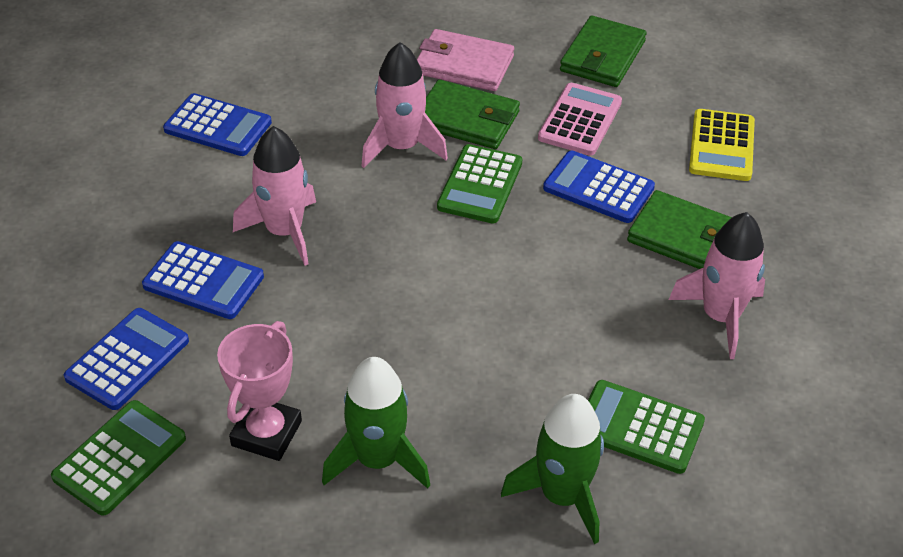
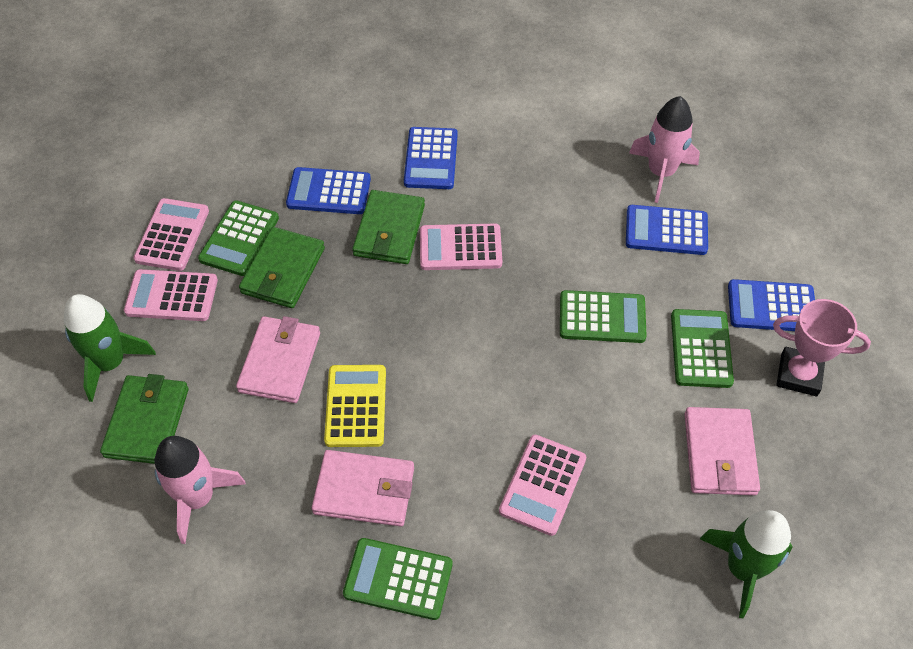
green calculator: [51,400,186,516] [437,144,522,223] [588,380,705,474] = 3 -> [198,200,279,276] [343,538,453,620] [560,290,647,343] [671,309,734,388] = 4
pink calculator: [538,83,622,156] = 1 -> [124,269,218,321] [133,198,209,271] [420,224,502,270] [499,435,586,536] = 4
pink rocket: [233,126,316,266] [361,42,448,168] [669,212,765,359] = 3 -> [155,436,246,544] [629,96,700,203] = 2
pink wallet: [417,29,514,91] = 1 -> [236,316,320,403] [311,450,414,527] [684,407,760,495] = 3

